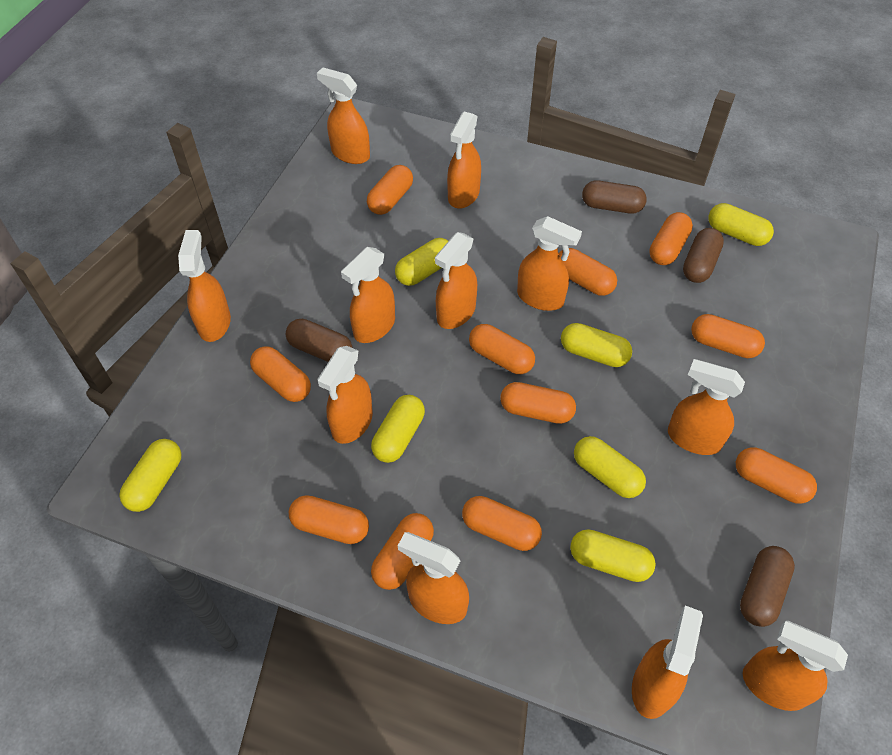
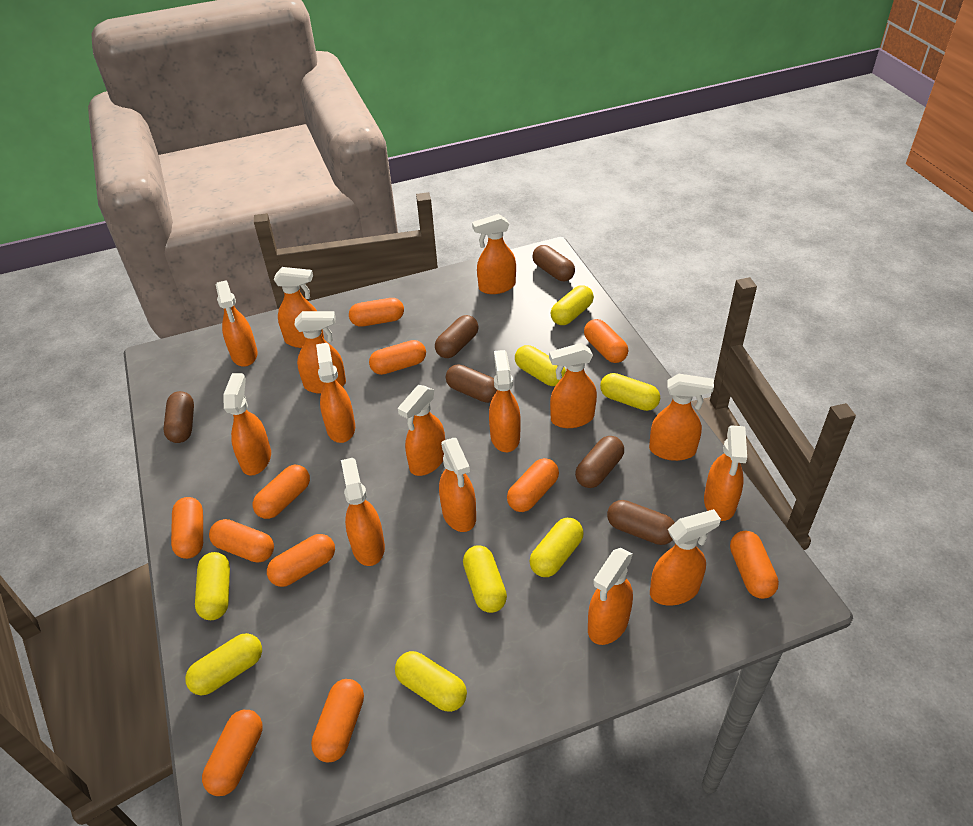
brown capsule: [286,319,353,362] [582,181,647,214] [683,228,724,283] [740,546,795,627] = 4 -> [163,391,194,443] [435,315,479,358] [446,364,497,403] [532,245,575,281] [575,436,624,488] [607,500,675,545] = 6
orange spray bottle: [178,230,231,342] [317,68,370,164] [317,346,373,444] [341,247,395,343] [398,532,469,624] [435,232,477,329] [447,111,481,209] [517,216,582,311] [632,605,703,719] [668,359,745,455] [743,621,848,711] = 11 -> [216,280,258,367] [223,373,271,476] [274,267,324,348] [294,311,346,394] [316,343,355,443] [341,458,385,566] [398,385,445,476] [439,438,476,532] [472,214,516,294] [489,350,521,452] [549,343,597,428] [588,548,633,645] [649,374,714,461] [650,509,721,605] [704,425,747,521] = 15
yellow capsule: [119,439,181,512] [371,395,425,463] [395,238,448,286] [561,323,632,367] [570,529,656,582] [574,436,646,498] [708,203,774,246] = 7 -> [185,633,262,695] [195,552,230,620] [395,651,467,712] [463,545,507,613] [515,345,566,386] [529,518,584,577] [551,285,594,325] [600,373,660,411] = 8

